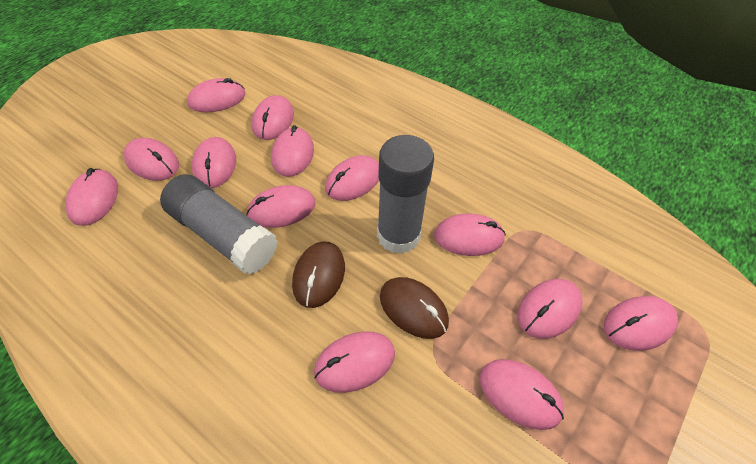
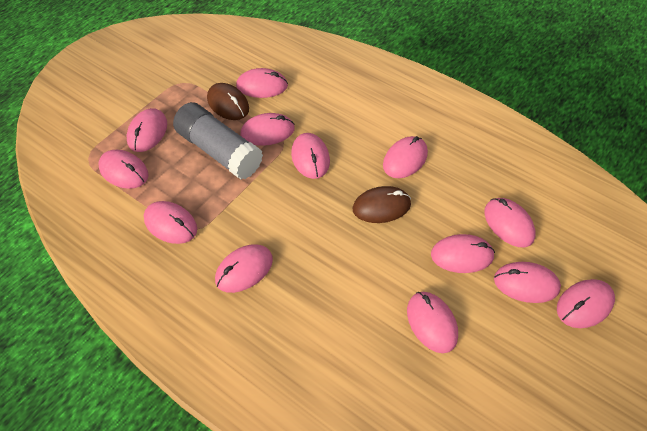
grey glue stick: [160,174,278,275] [377,135,434,254] = 2 -> [173,102,263,179] = 1

